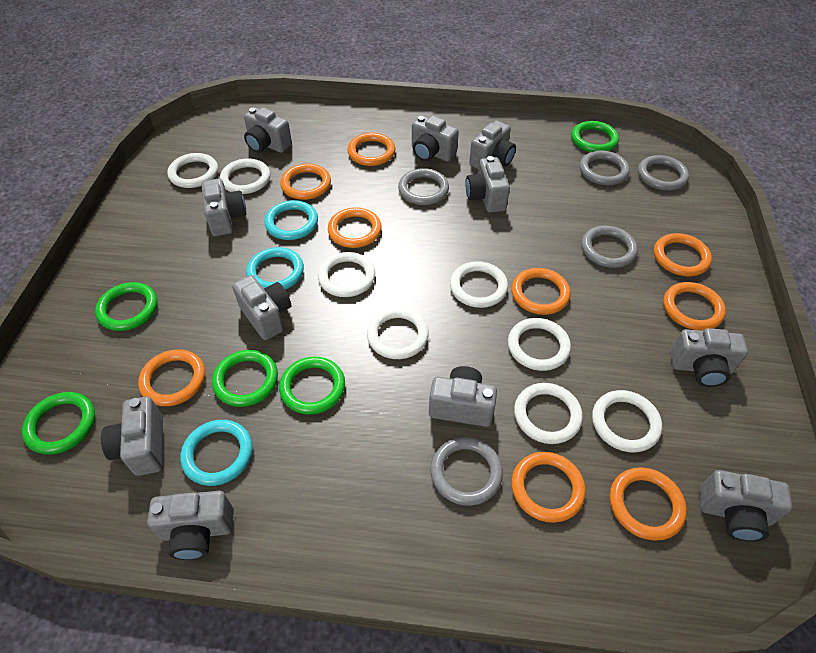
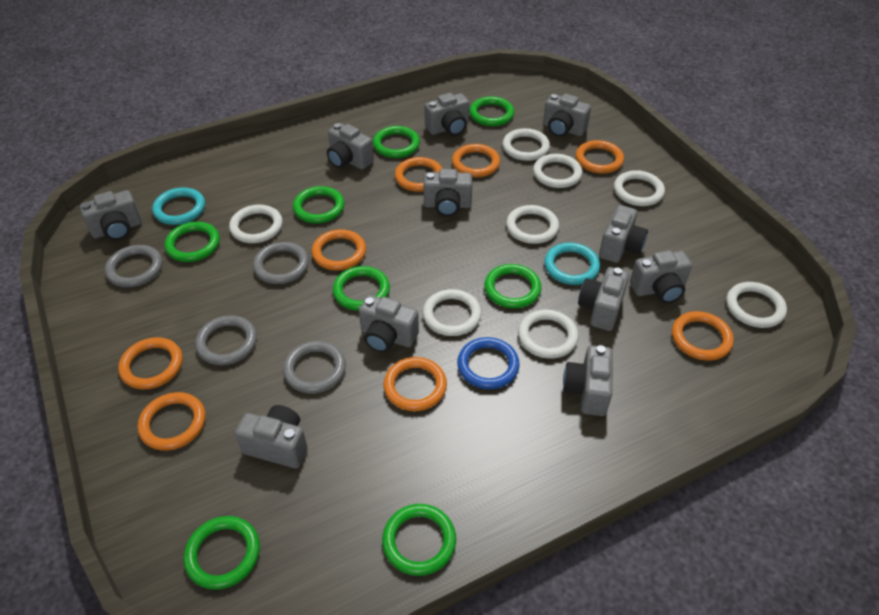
blue ring: none = 0 -> [457,337,520,389] = 1
green ring: [22,392,95,455] [95,282,158,331] [212,350,278,407] [279,357,345,415] [571,121,619,152] = 5 -> [165,222,220,262] [184,516,260,589] [293,186,345,223] [333,266,390,311] [373,126,420,158] [382,504,456,576] [469,96,514,126] [484,264,542,308] = 8
grey ring: [398,168,449,205] [431,437,503,506] [579,150,630,185] [581,226,638,268] [638,155,689,191] = 5 -> [105,245,163,287] [195,315,257,365] [253,242,309,284] [283,341,346,393] = 4
orange ring: [138,349,205,406] [280,164,331,200] [328,207,382,248] [347,133,395,166] [511,268,571,315] [511,452,586,523] [610,467,687,541] [654,233,712,276] [663,282,726,331] = 9 -> [118,337,183,389] [138,392,205,450] [312,229,366,270] [383,357,447,411] [395,157,443,192] [452,144,500,177] [575,140,624,174] [672,311,734,361] = 8
turquoise ring: [181,420,253,486] [246,247,304,289] [264,200,318,240] = 3 -> [152,187,205,225] [544,243,600,285] = 2

